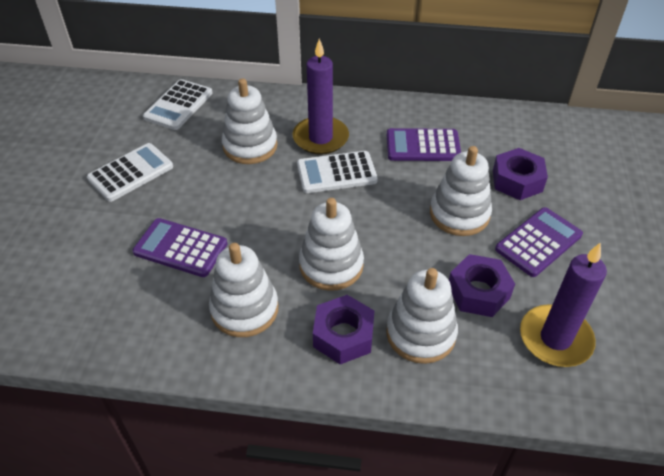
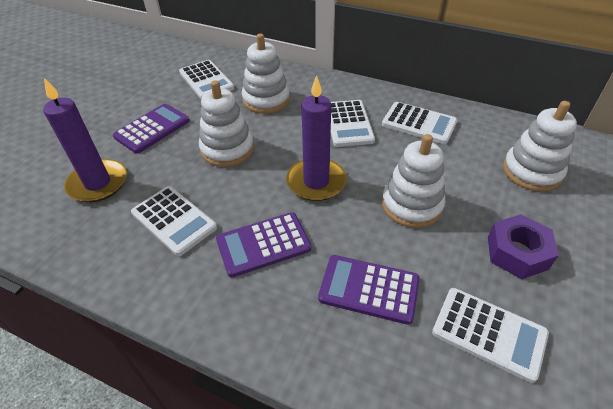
purple nut: [313,295,375,365] [449,254,515,317] [493,148,548,200] = 3 -> [488,214,559,279] = 1
white calculator: [87,143,173,202] [143,79,213,130] [297,151,378,193] = 3 -> [131,186,217,256] [179,60,234,99] [331,100,375,147] [382,102,458,144] [432,288,549,383] = 5
white stacking toy: [209,243,278,337] [222,79,278,164] [299,198,364,291] [386,268,458,364] [430,146,492,236] = 5 -> [199,80,254,167] [242,34,290,114] [382,134,446,228] [503,101,577,191] = 4

